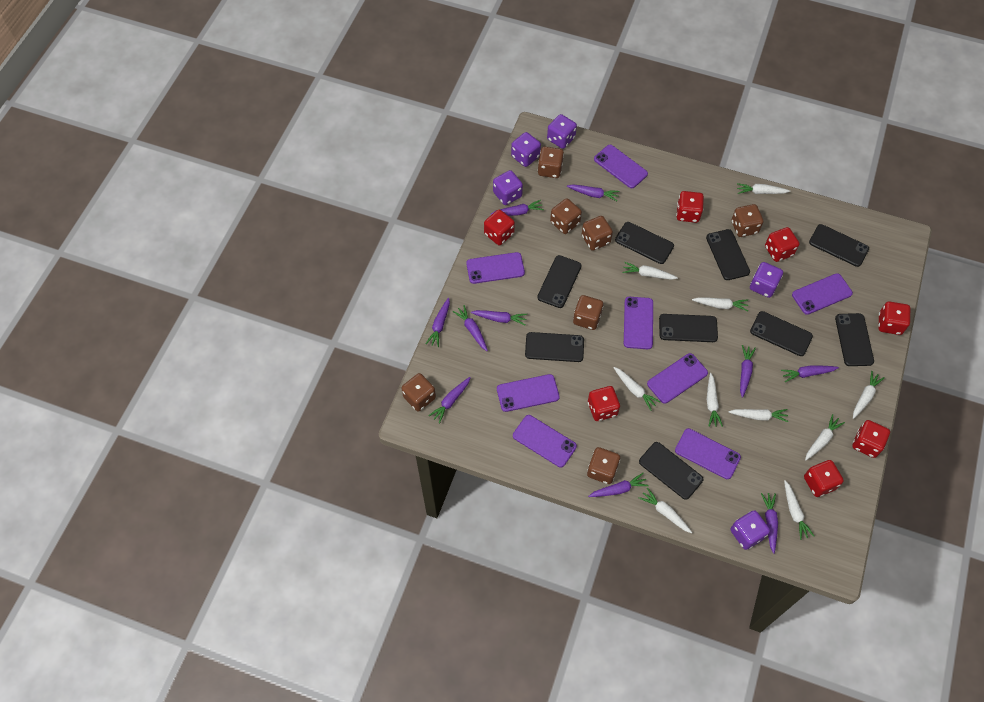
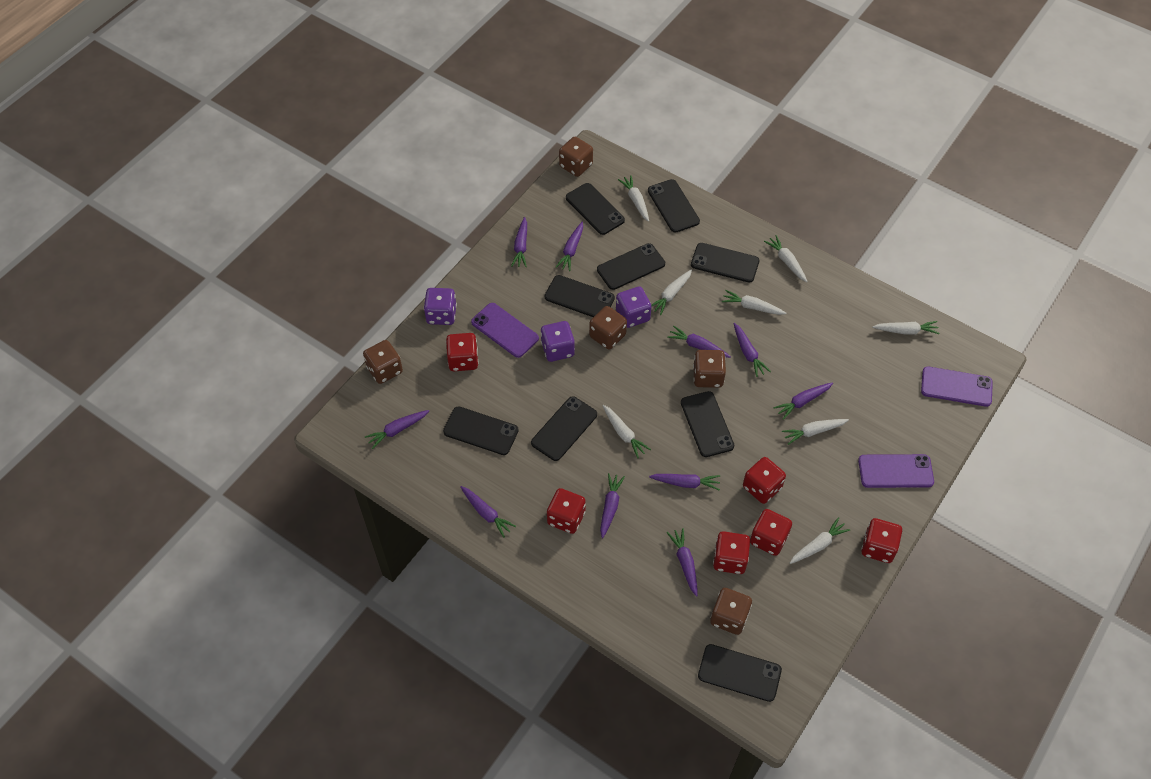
brown dice: [402,373,436,411] [538,147,564,178] [550,198,582,234] [573,295,603,330] [582,216,613,251] [587,447,620,484] [731,204,763,237] = 7 -> [363,340,403,384] [559,137,593,177] [589,306,627,350] [693,350,726,388] [710,588,752,635] = 5
purple dice: [493,170,523,205] [511,132,541,167] [547,114,577,149] [730,510,770,550] [750,262,783,298] = 5 -> [424,288,457,325] [541,321,575,362] [616,287,652,328] = 3
purple phone: [466,252,525,284] [497,374,560,412] [513,415,577,467] [594,145,648,188] [624,297,653,349] [647,353,708,404] [675,428,741,479] [792,273,853,315] = 8 -> [471,303,539,358] [858,454,934,488] [921,367,993,407] = 3
red dice: [484,210,515,245] [588,386,620,421] [676,191,704,223] [765,227,799,262] [804,460,844,497] [852,420,890,458] [878,301,910,335] = 7 -> [446,333,479,371] [547,488,586,534] [713,531,750,574] [743,457,786,504] [750,509,792,556] [861,518,902,563] = 6
white carrot: [613,367,660,411] [623,262,678,280] [639,487,692,533] [692,297,748,311] [707,373,723,427] [728,409,789,422] [737,183,790,194] [784,480,814,540] [805,414,845,460] [853,371,885,419] = 10 -> [602,405,651,458] [618,175,649,222] [651,270,692,315] [722,290,786,315] [764,235,808,282] [782,419,849,445] [790,517,850,564] [872,321,940,335] = 8

